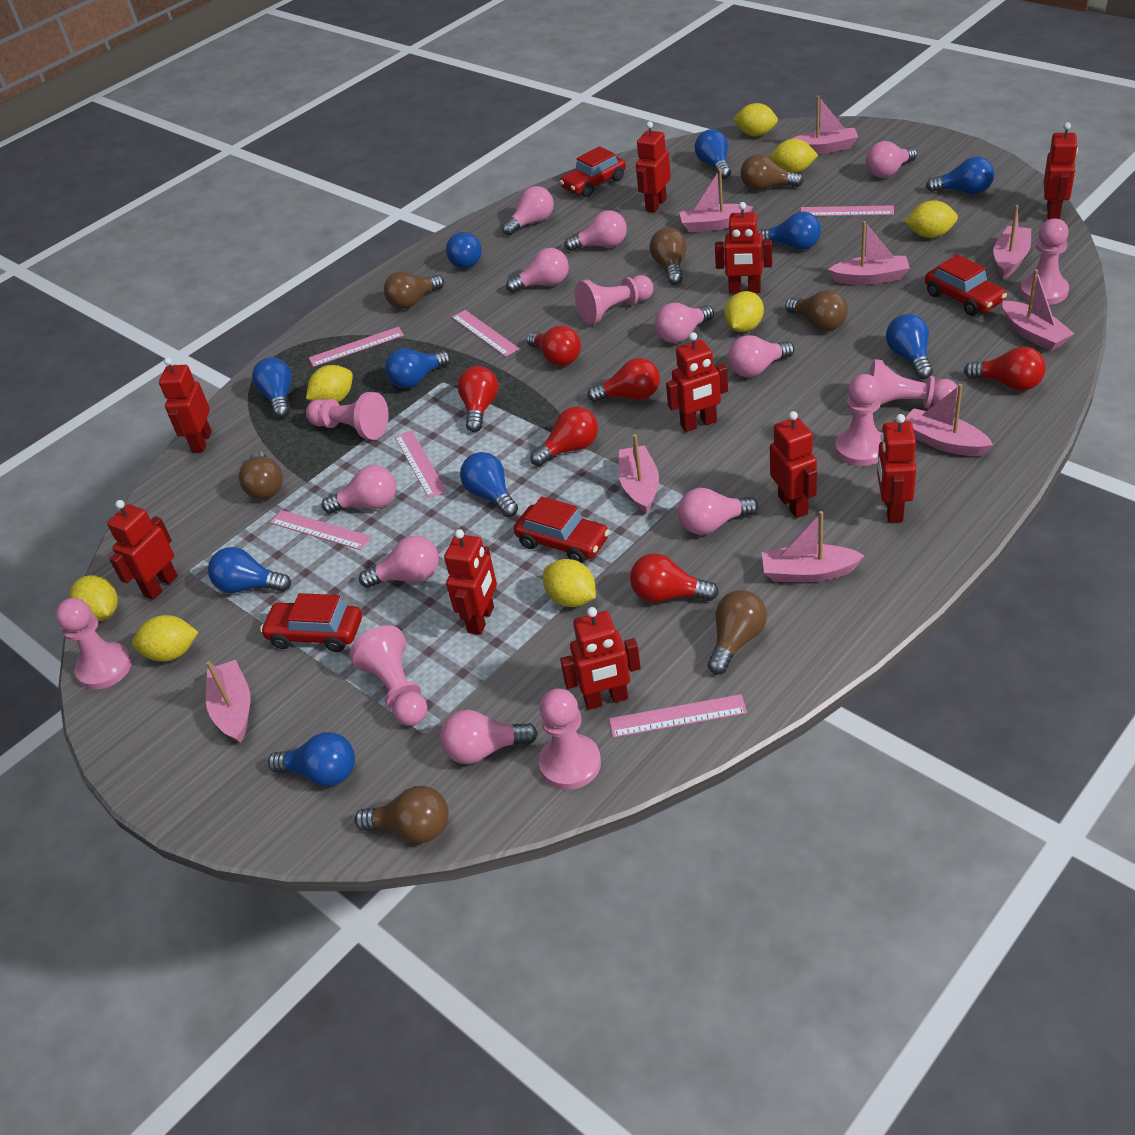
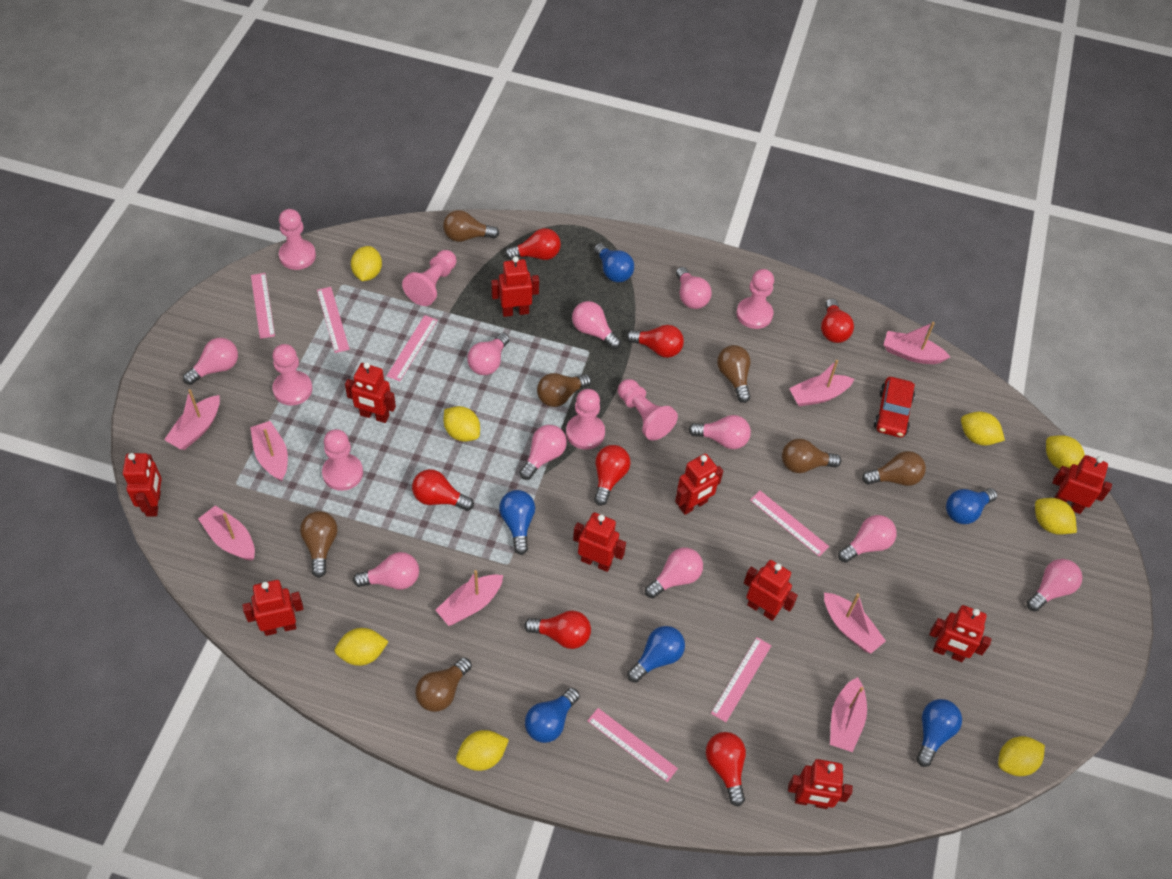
blue light bulb: [208,547,291,593] [252,357,292,418] [268,732,355,786] [385,348,451,388] [446,232,482,269] [460,452,518,517] [695,129,731,179] [757,212,821,250] [886,314,933,379] [926,156,994,194] = 10 -> [499,490,535,555] [525,688,580,743] [594,243,634,282] [627,626,685,683] [916,699,962,767] [946,488,997,524] = 6
pink boat: [206,660,251,743] [618,434,659,514] [679,169,753,232] [762,511,865,582] [792,95,858,154] [828,221,910,285] [904,384,993,456] [993,205,1031,279] [1002,269,1074,351] = 9 -> [164,389,220,450] [198,505,255,561] [250,421,288,481] [436,570,503,626] [789,360,854,407] [824,593,886,654] [830,677,867,752] [884,322,950,364] = 8
pink pawn: [55,598,132,690] [306,392,389,440] [349,625,428,726] [538,688,601,790] [575,275,653,325] [835,374,882,466] [869,359,958,408] [1020,218,1069,305] = 8 -> [272,344,312,405] [279,209,316,270] [322,429,363,491] [402,250,456,306] [566,389,605,450] [618,379,678,441] [736,269,774,329] = 7
red car: [260,593,362,652] [514,496,610,563] [560,146,626,197] [925,254,1007,316] = 4 -> [874,377,915,438] = 1
red light bulb: [457,366,498,432] [526,326,581,366] [530,407,598,466] [587,358,660,402] [630,553,719,602] [964,347,1046,391] = 6 -> [412,469,474,511] [505,228,561,260] [524,610,591,649] [594,445,630,506] [626,325,684,358] [706,732,746,807] [821,298,854,343] = 7

